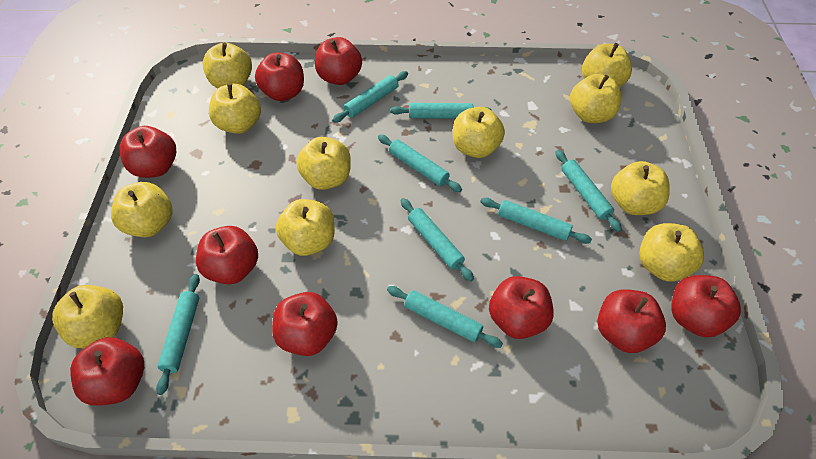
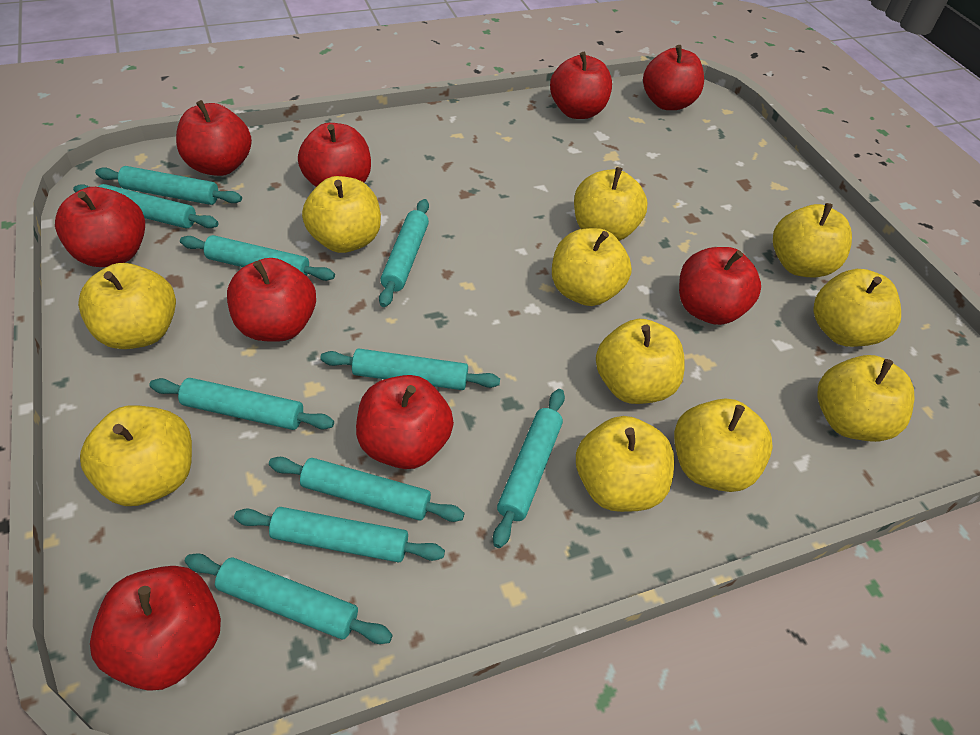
turquoise rolling pin: [156,274,200,395] [332,71,408,123] [378,135,462,192] [387,286,503,348] [390,103,492,119] [400,198,474,281] [480,198,592,244] [555,150,622,232] = 8 -> [73,184,218,228] [95,166,242,205] [149,378,334,430] [180,235,335,281] [185,554,393,644] [234,507,445,563] [269,457,465,522] [320,348,500,390] [379,199,429,307] [493,389,565,548] = 10

